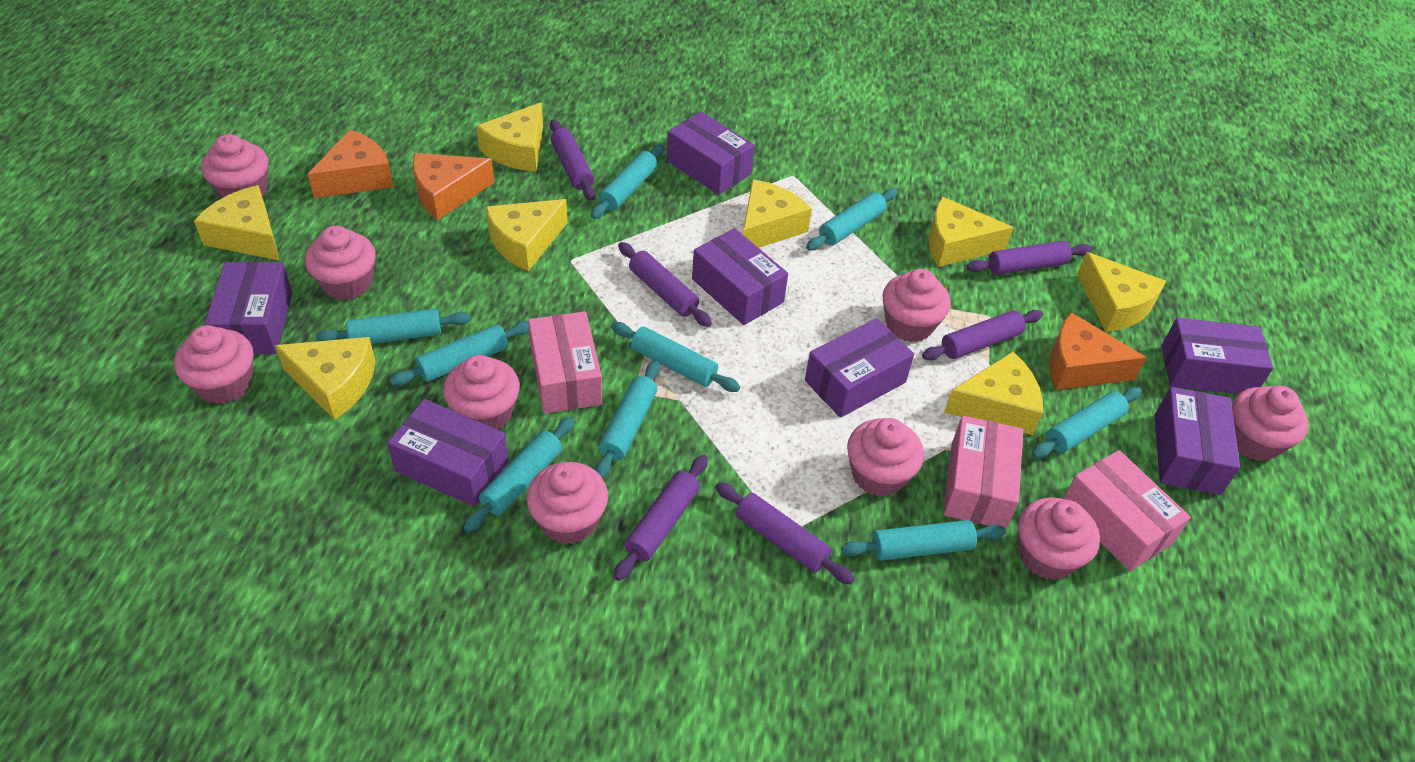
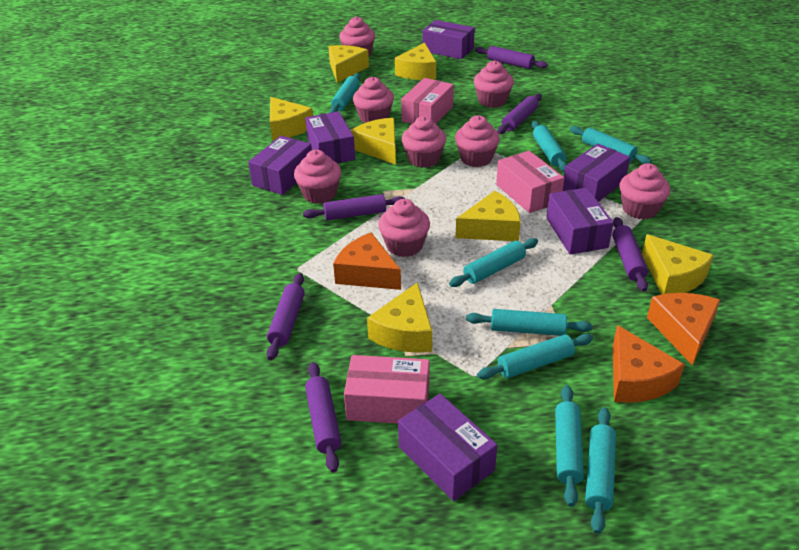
pink cupcake: [174,325,253,404] [201,134,268,198] [305,225,376,300] [443,355,520,430] [527,462,608,544] [847,418,924,497] [882,269,951,342] [1018,497,1100,580] [1232,386,1309,461] = 9 -> [294,150,341,204] [339,17,375,56] [353,77,394,123] [378,199,430,257] [402,116,446,168] [455,115,500,167] [474,60,514,108] [620,163,670,219] = 8
purple box: [205,261,292,354] [387,399,509,507] [667,112,754,195] [692,228,788,325] [805,318,914,418] [1155,387,1240,495] [1161,318,1273,394] = 7 -> [248,136,312,195] [305,111,355,163] [398,394,497,501] [422,20,475,59] [546,188,614,255] [563,144,630,202] = 6
turquoise rolling pin: [316,309,471,344] [389,321,529,386] [464,417,575,532] [591,144,664,219] [595,360,660,479] [611,322,740,392] [806,188,898,250] [841,520,1006,561] [1032,387,1141,458] = 9 -> [330,73,360,113] [449,238,538,287] [466,309,592,336] [477,334,593,380] [532,121,567,172] [555,385,584,507] [570,126,652,164] [585,407,616,534] = 8
yellow cheese: [194,185,280,261] [275,337,376,420] [476,102,543,172] [486,199,568,271] [743,179,812,248] [929,197,1014,267] [944,352,1043,435] [1077,252,1166,332] = 8 -> [270,97,313,140] [328,45,369,83] [350,118,396,165] [367,282,432,353] [394,43,436,80] [456,191,521,241] [642,234,714,295] = 7

